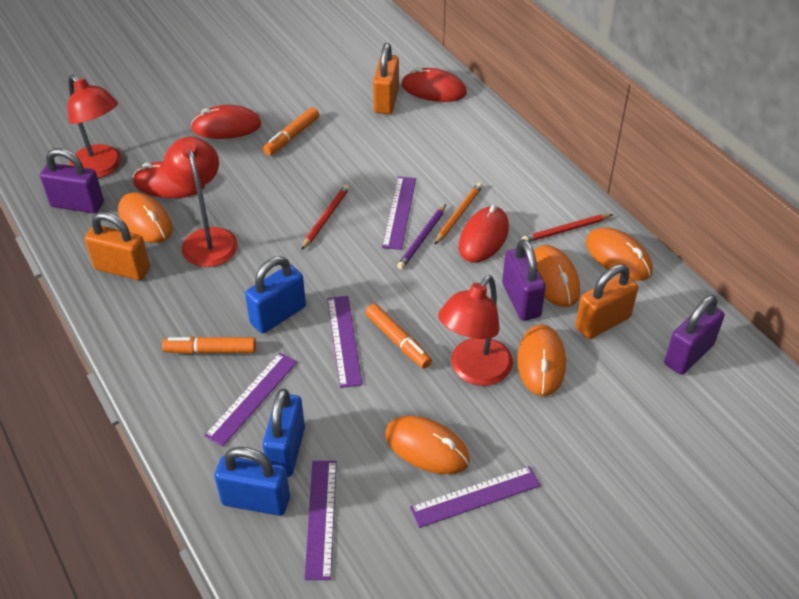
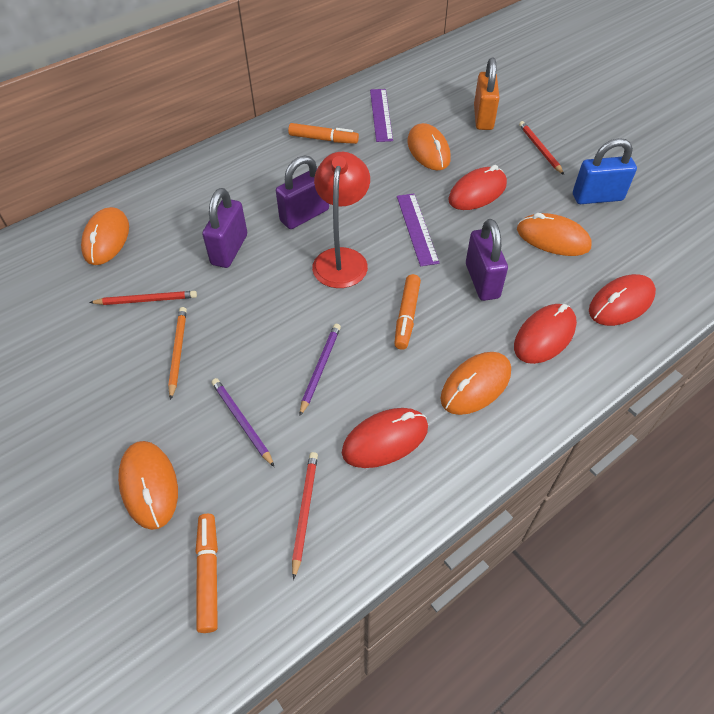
blue padlock: [215,447,290,516] [245,256,306,333] [262,389,305,477] = 3 -> [573,138,637,204] = 1
orange padlock: [84,212,150,280] [373,43,399,114] [575,264,638,339] = 3 -> [474,58,500,130] = 1
purple pencil: [397,204,446,269] = 1 -> [212,378,274,467] [300,324,341,416] = 2
purple ruler: [204,353,297,447] [305,461,337,580] [327,296,363,388] [382,176,416,250] [410,466,541,528] = 5 -> [370,89,393,142] [397,194,440,266] = 2
red lamp: [68,74,122,178] [164,136,238,267] [438,275,513,386] = 3 -> [312,152,370,288] = 1
red pencil: [301,185,350,250] [522,214,613,242] = 2 -> [89,291,197,305] [292,452,318,580] [519,121,564,175] = 3

